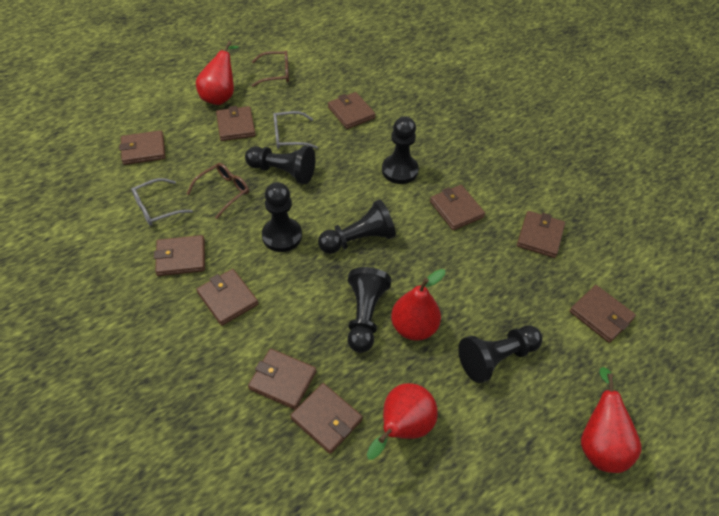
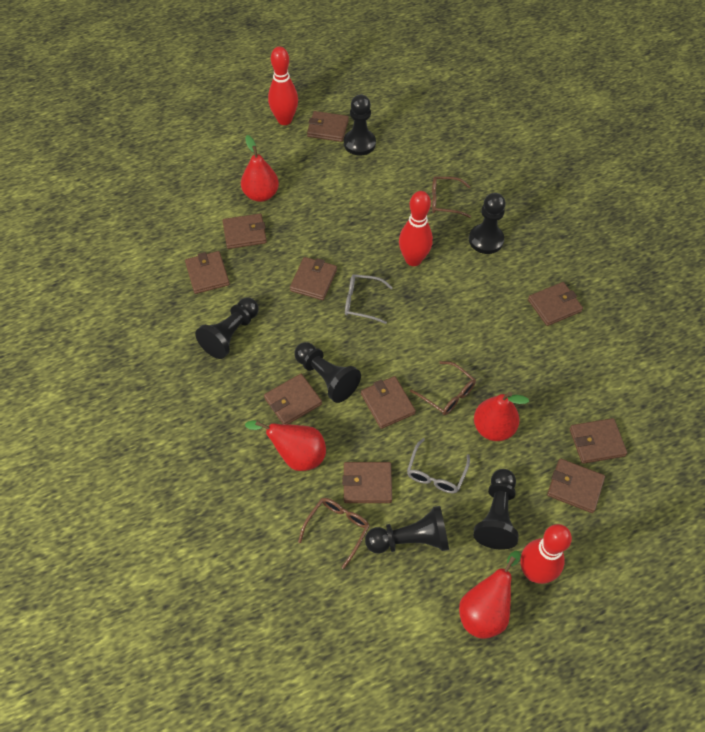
brown glasses: [187,163,249,219] [252,51,289,87] = 2 -> [298,498,370,569] [410,361,476,415] [432,176,471,218] = 3
red bowling pin: none = 0 -> [268,46,298,125] [399,191,433,266] [520,524,572,584] = 3

